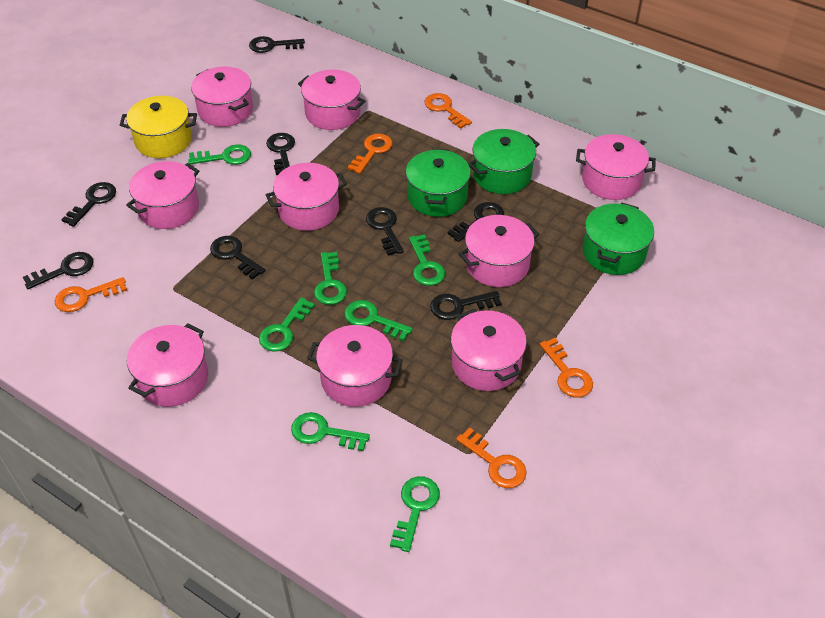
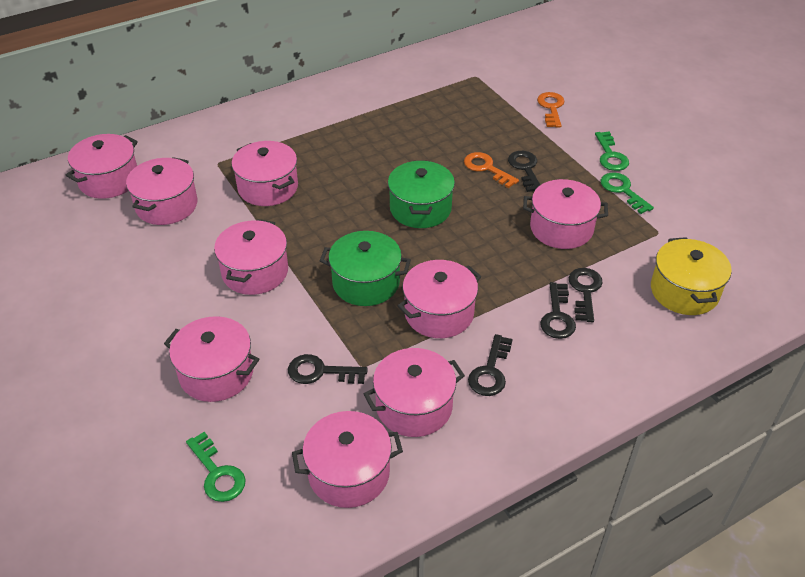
black key: [23,252,93,289] [61,182,116,227] [210,236,265,279] [249,36,305,53] [266,133,295,175] [366,207,404,256] [430,291,502,320] [448,202,504,242] = 8 -> [288,354,368,384] [468,334,513,396] [508,151,540,192] [540,282,576,339] [568,268,603,322] = 5
green key: [188,144,251,165] [259,297,315,352] [291,412,370,451] [314,252,347,305] [344,300,413,341] [390,476,440,552] [409,234,445,286] = 7 -> [186,432,246,502] [595,132,629,171] [601,172,654,214] = 3
green pot: [406,149,471,217] [468,129,539,194] [583,203,654,275] = 3 -> [320,231,411,306] [388,160,455,228] = 2
orange key: [55,277,127,312] [348,133,393,174] [425,93,472,129] [456,427,527,488] [539,338,593,397] = 5 -> [464,152,519,188] [537,92,564,128] = 2

